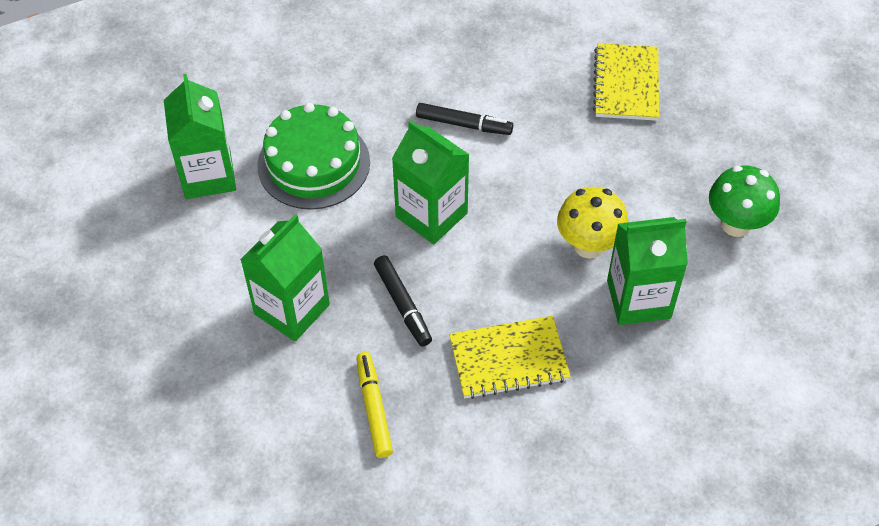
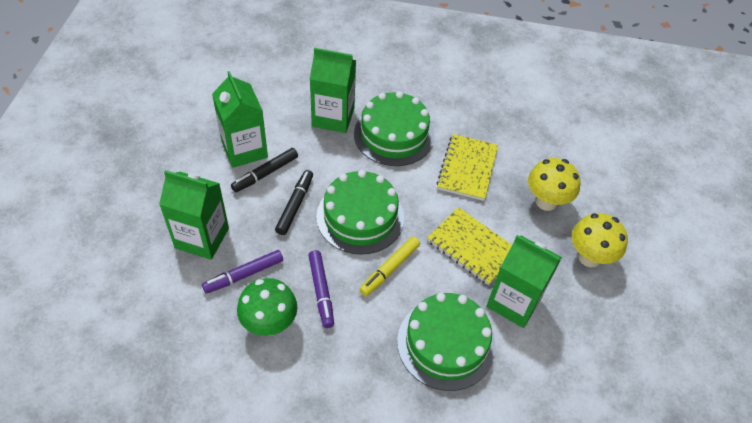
green cake: [257,103,370,210] = 1 -> [316,170,404,255] [354,91,434,166] [397,293,496,391] = 3
purple marker: none = 0 -> [202,250,283,294] [308,250,334,328] = 2
yellow mushroom: [557,187,628,259] = 1 -> [528,158,580,211] [572,213,628,267] = 2

